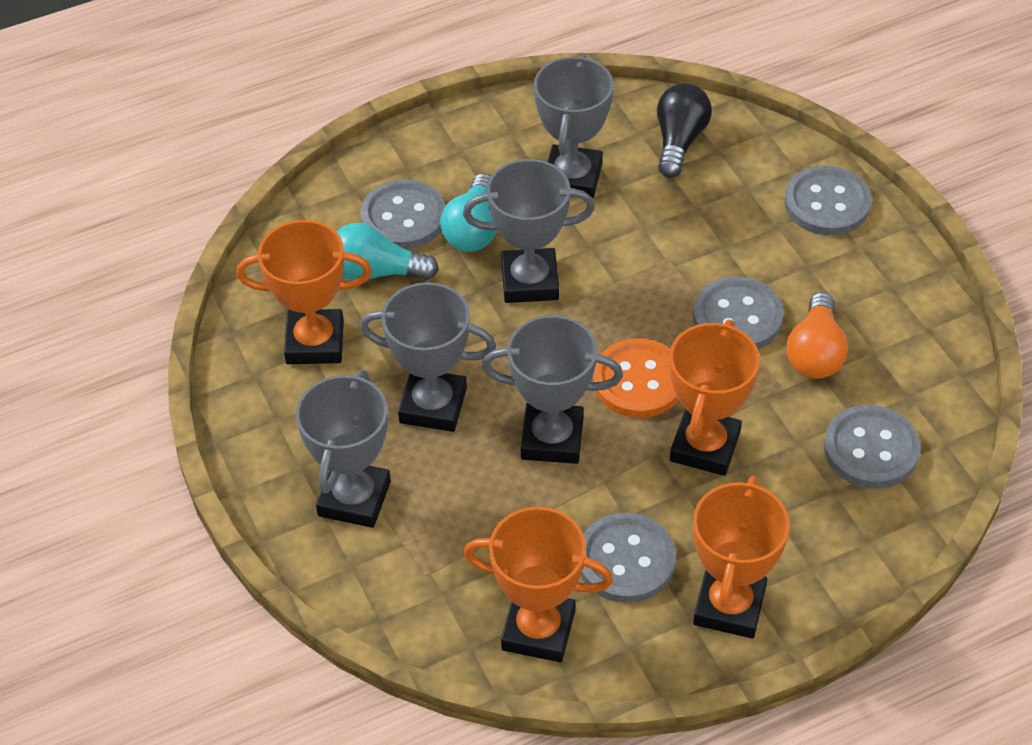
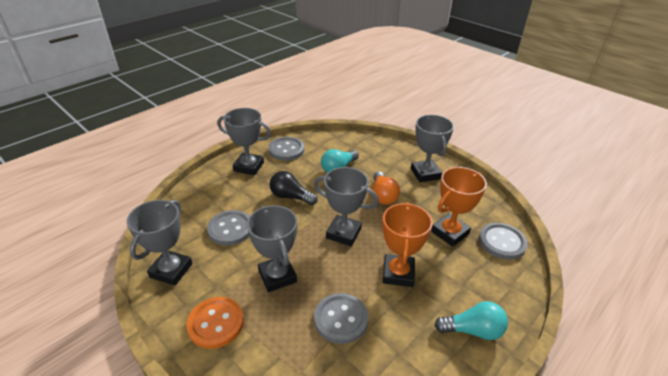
grey button: [360,179,445,249] [581,513,676,603] [693,276,784,349] [784,166,871,235] [824,405,921,488] = 5 -> [207,210,250,246] [268,137,304,161] [314,293,369,344] [479,223,528,260] = 4
orange trophy: [236,220,372,364] [463,507,613,662] [669,319,760,476] [693,476,790,639] = 4 -> [382,202,433,287] [431,167,487,247] = 2

